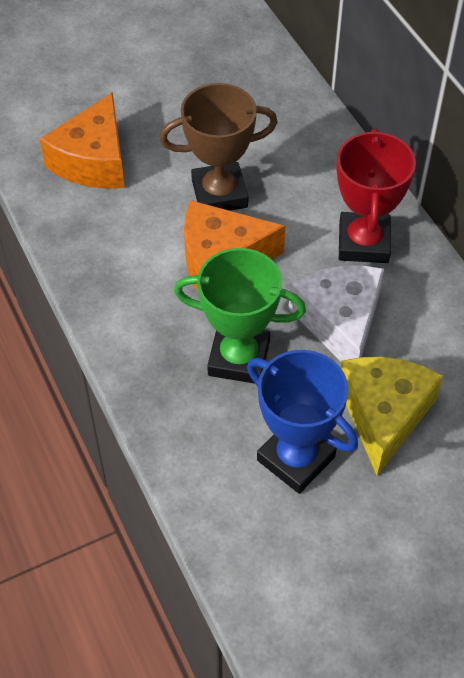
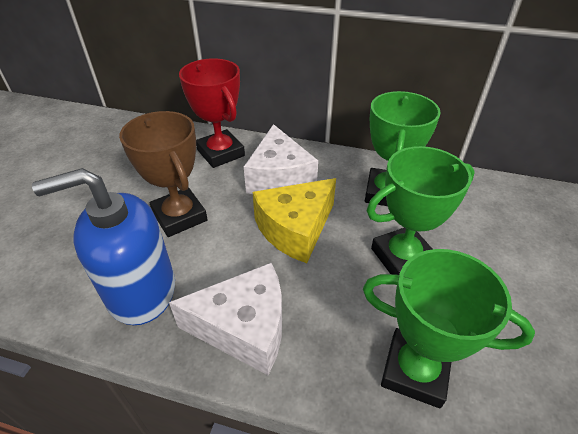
blue soap dispenser: none = 0 -> [32,168,175,325] = 1
blue trophy: [247,350,358,494] = 1 -> none = 0
green trophy: [174,248,306,384] = 1 -> [363,249,535,408] [365,91,441,206] [367,146,475,275] = 3
orange cheese: [40,92,125,189] [184,200,285,291] = 2 -> none = 0
white cheese: [288,265,384,361] = 1 -> [169,263,282,375] [244,124,318,194] = 2

